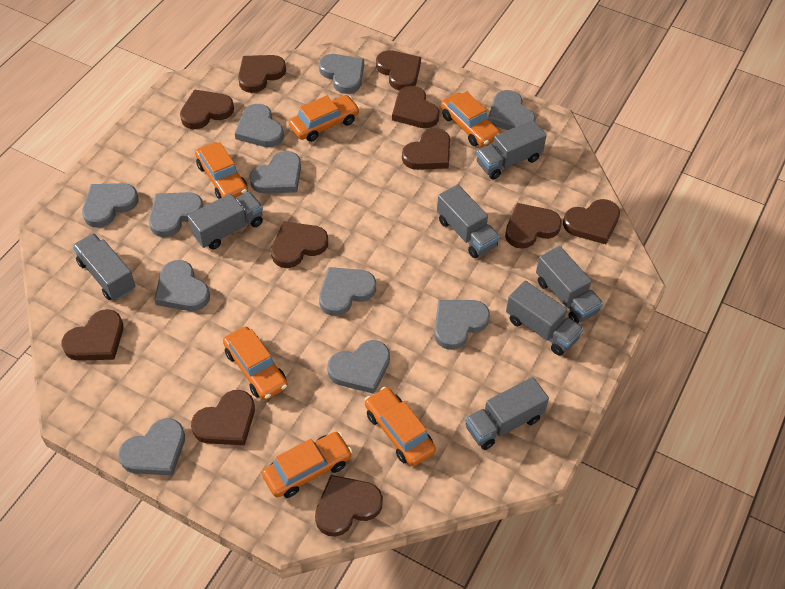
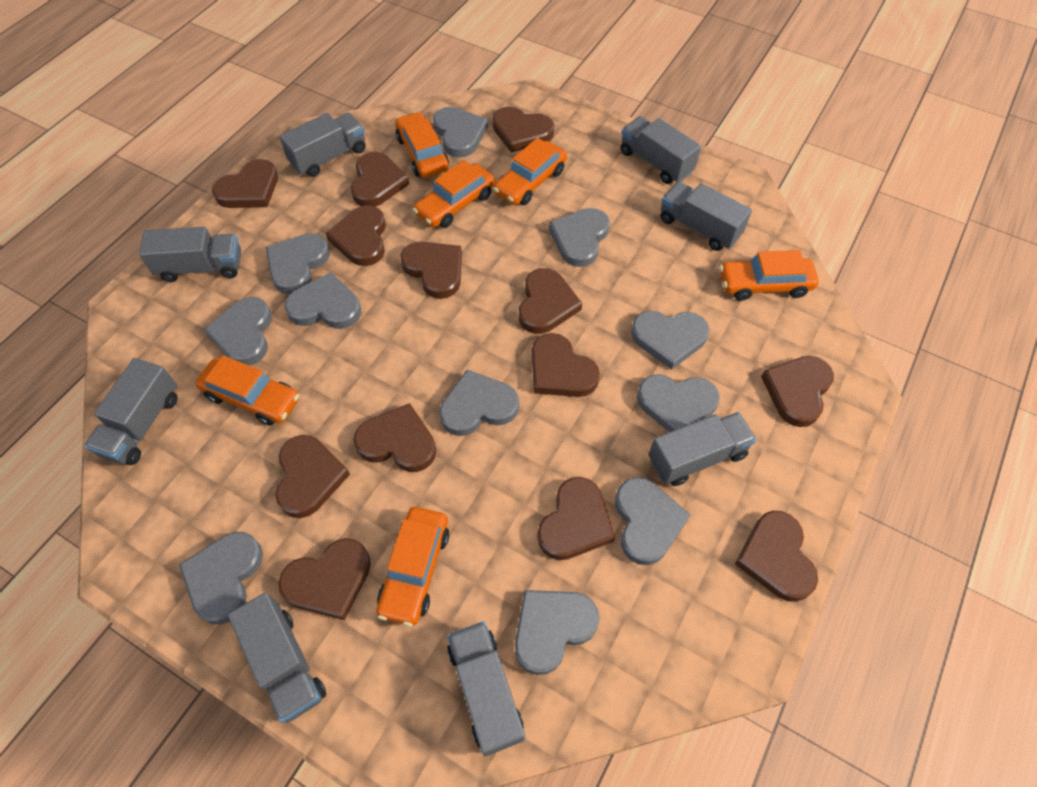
brown heart: [62,309,123,361] [180,89,234,129] [191,390,255,445] [238,55,286,93] [271,221,328,268] [315,475,383,537] [376,50,421,91] [392,86,439,128] [402,128,450,170] [505,203,562,249] [563,199,620,244] = 11 -> [212,159,278,208] [276,435,350,518] [279,538,371,620] [326,205,386,266] [351,152,409,207] [354,403,436,472] [401,242,462,299] [492,106,554,152] [519,268,582,334] [532,333,600,397] [537,477,615,560] [735,511,818,602] [761,356,834,427] = 13
grey truck: [73,233,136,301] [188,191,263,249] [437,185,500,258] [465,377,549,450] [476,120,547,180] [506,281,583,356] [536,246,603,323] = 7 -> [84,358,177,465] [139,227,241,282] [228,592,326,723] [279,113,366,177] [447,621,525,756] [621,116,701,184] [649,412,757,486] [660,182,752,251] = 8

